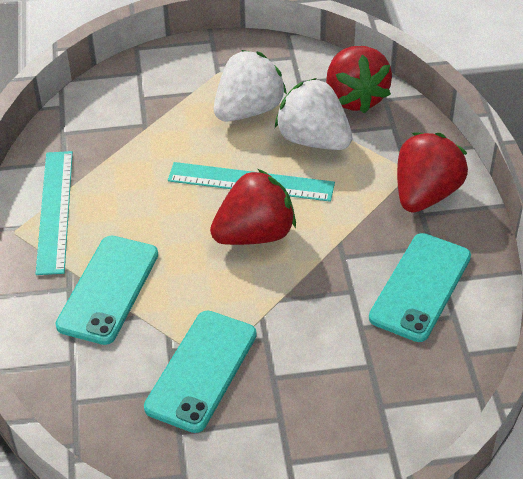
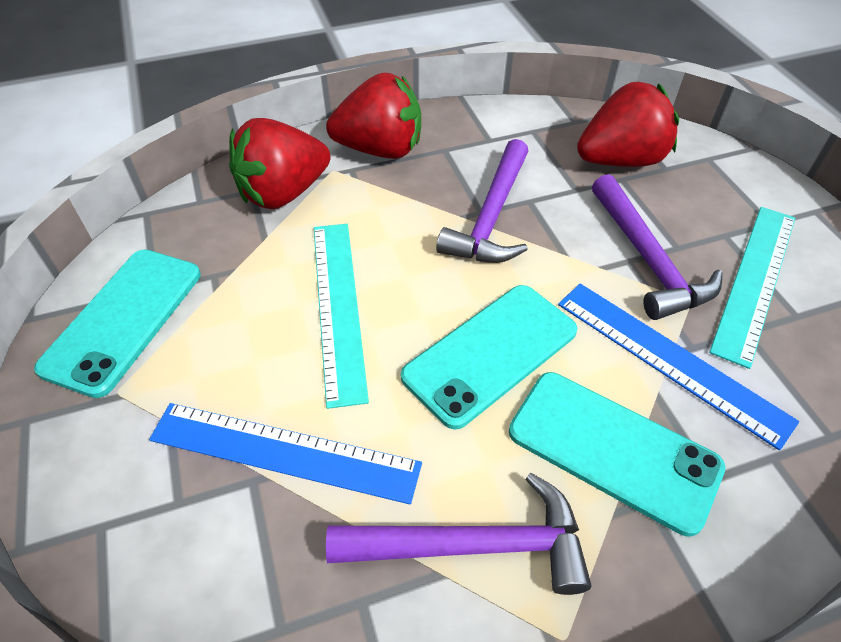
blue ruler: none = 0 -> [149,403,422,504] [558,283,799,450] = 2
purple hammer: none = 0 -> [326,473,592,595] [436,139,529,263] [592,174,723,320] = 3
white strawberry: [214,50,287,122] [275,78,353,150] = 2 -> none = 0

